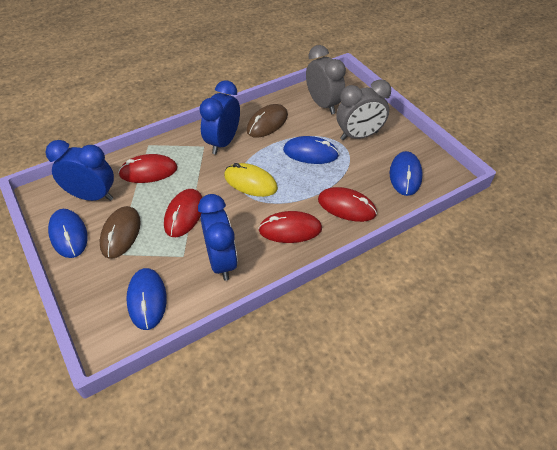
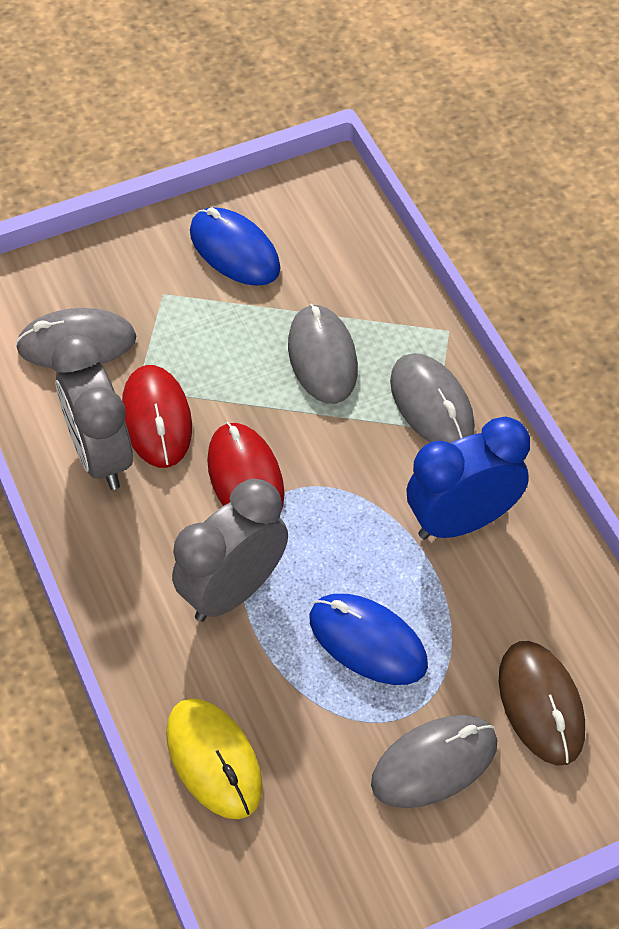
blue clock: [45,140,114,201] [198,194,238,281] [199,80,240,154] = 3 -> [406,416,530,539] = 1
blue mouse: [48,209,88,258] [126,268,167,330] [283,136,339,164] [390,151,423,196] = 4 -> [190,207,280,286] [309,594,428,685] = 2
brown mouse: [100,206,141,259] [246,104,288,138] = 2 -> [499,641,585,765] = 1
grey mouse: none = 0 -> [15,308,136,368] [288,304,358,404] [371,715,497,808] [390,353,475,443] = 4
red mouse: [118,154,178,183] [164,189,202,237] [259,211,322,243] [318,187,377,222] = 4 -> [122,365,192,468] [207,422,285,511] = 2

